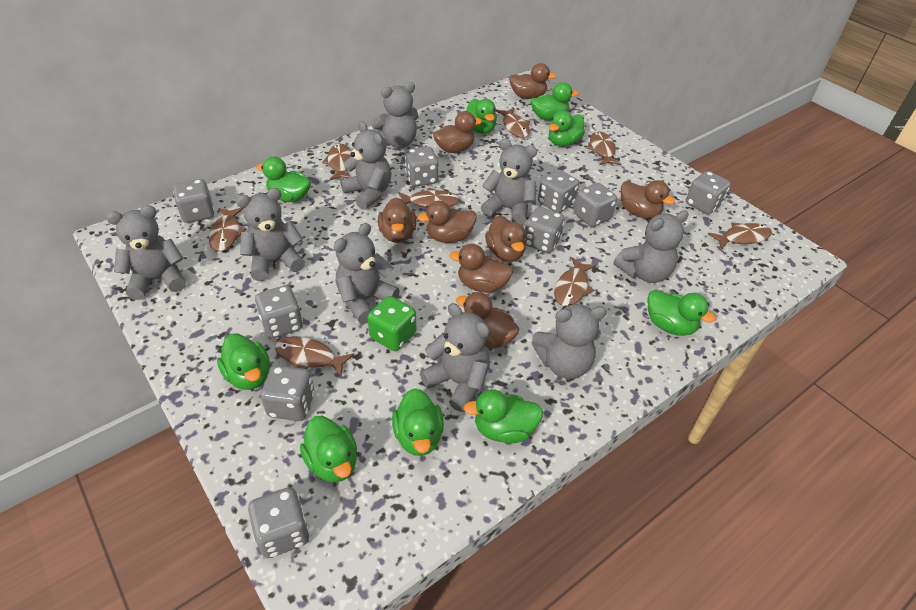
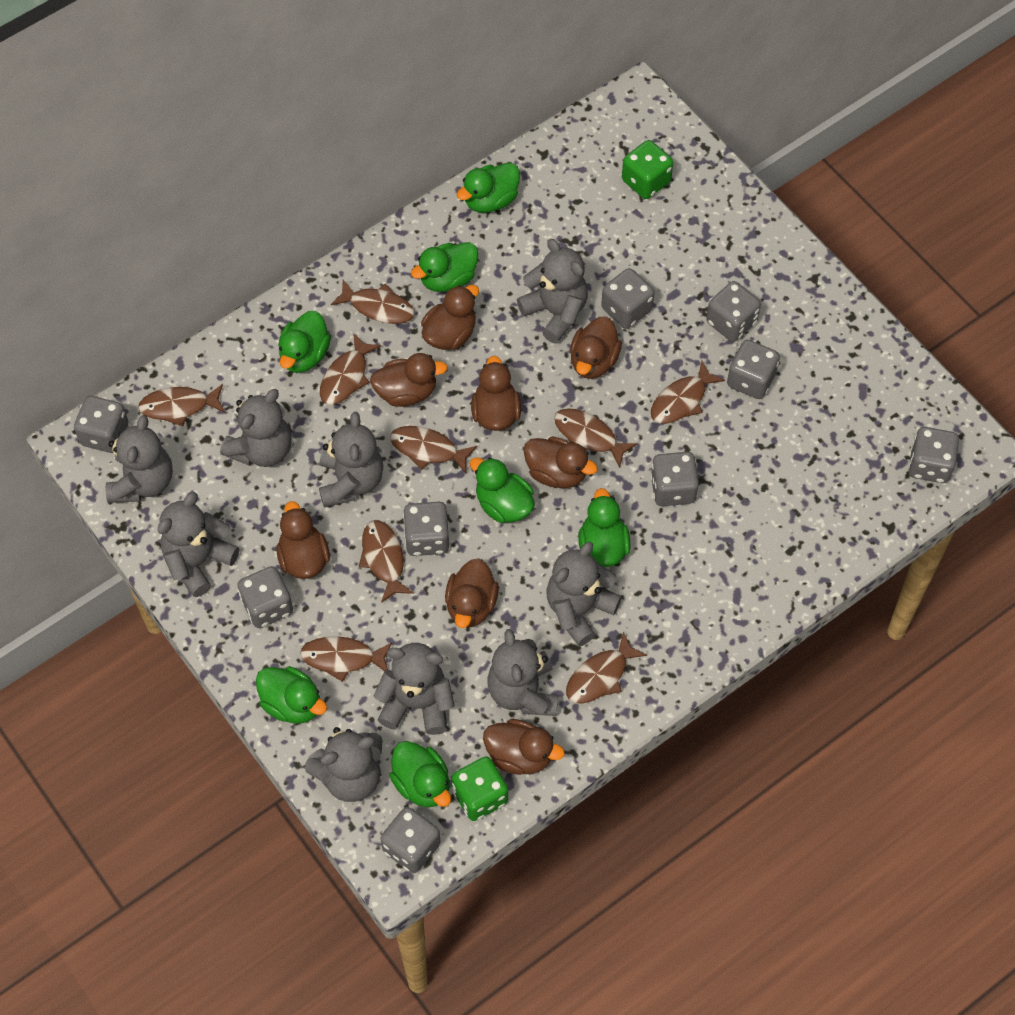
brown fish: [209,208,247,251] [275,336,354,377] [322,144,351,181] [398,188,460,208] [496,108,530,138] [554,257,596,306] [587,131,621,165] [708,222,772,249] = 8 -> [138,384,225,426] [300,636,392,682] [320,333,381,405] [331,280,415,324] [359,520,414,603] [390,426,477,473] [554,408,637,468] [566,632,647,704] [651,361,725,424] = 9
green dice: [367,296,416,351] = 1 -> [451,756,508,821] [622,140,673,199] = 2
green duck: [217,333,270,390] [256,157,311,202] [300,416,357,482] [392,388,444,456] [464,389,543,443] [466,99,497,134] [531,82,579,120] [549,110,585,146] [648,290,716,336] = 9 -> [256,666,327,724] [278,311,331,373] [389,741,451,807] [411,242,478,292] [457,162,520,213] [470,457,534,523] [579,488,630,567] = 7

